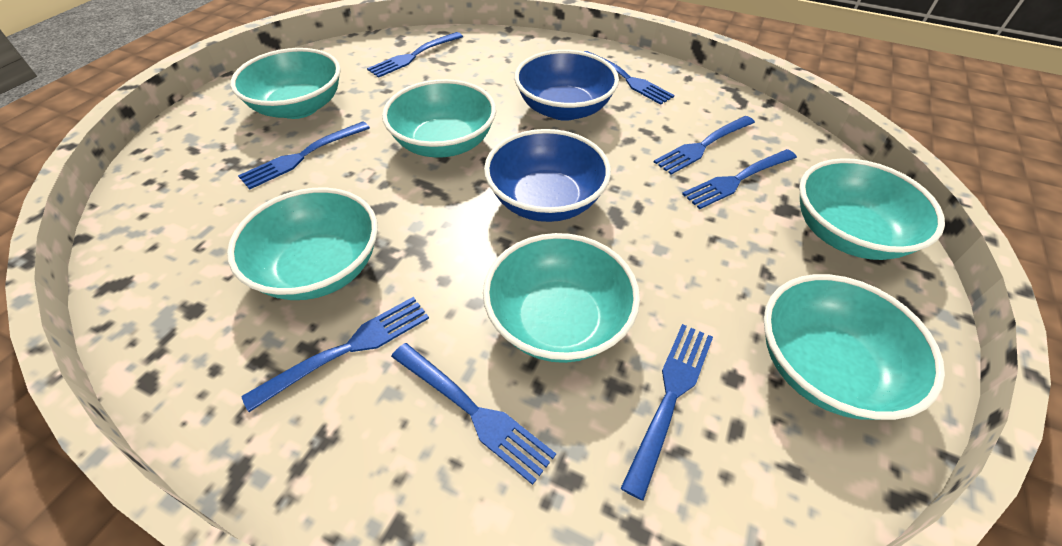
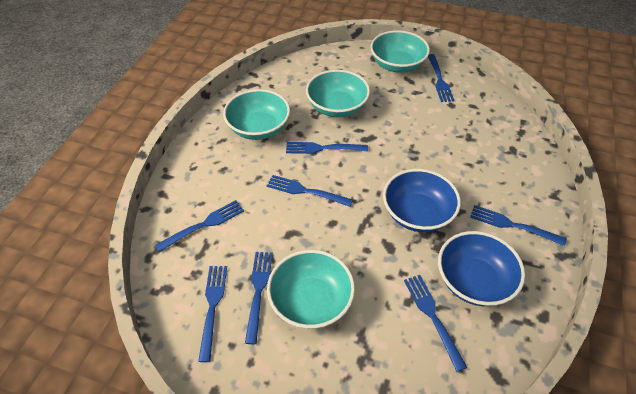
turquoise bowl: [227,188,378,300] [230,48,341,119] [382,79,496,158] [483,233,640,363] [764,274,945,420] [799,158,945,260] = 6 -> [223,89,290,140] [267,250,355,329] [306,70,370,117] [370,30,430,73] = 4

